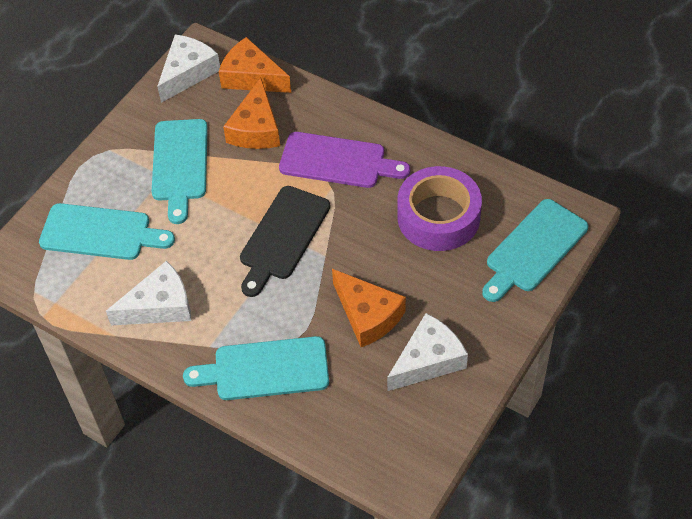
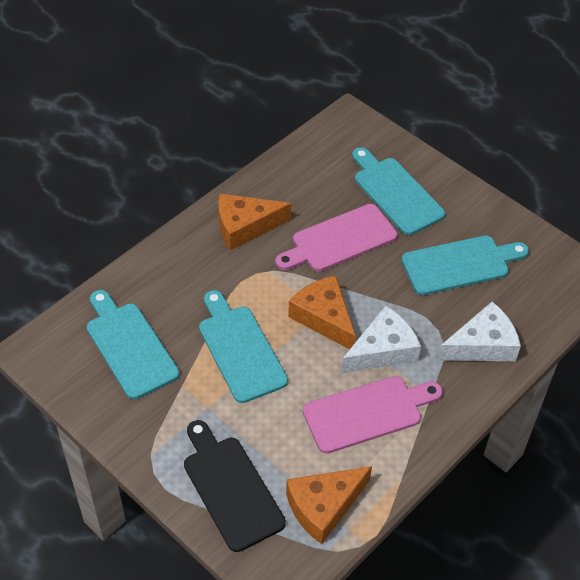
pink cutting board: none = 0 -> [275,204,397,271] [303,376,443,454] = 2
purple cutting board: [279,132,410,188] = 1 -> none = 0
purple tape: [397,166,482,251] = 1 -> none = 0
white cheese: [106,261,191,326] [157,34,220,103] [387,313,468,391] = 3 -> [341,306,421,373] [438,302,521,361] = 2

